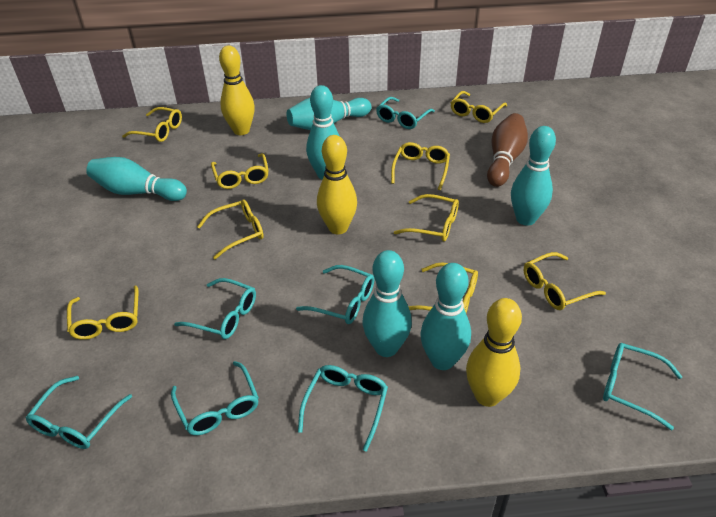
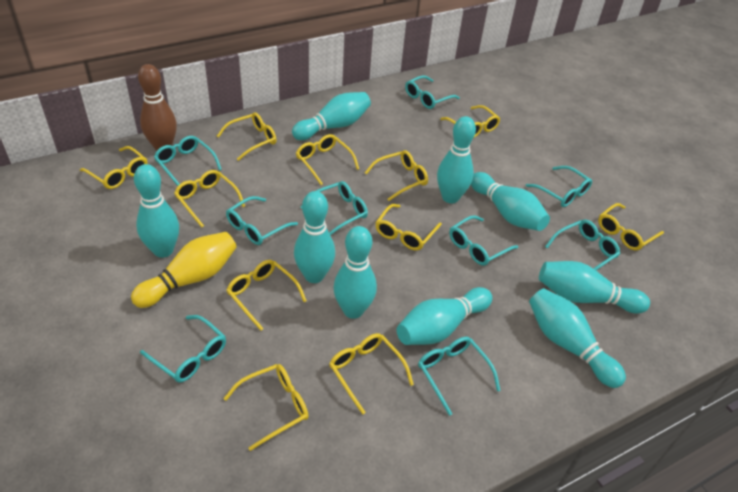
turquoise bowling pin: [86,157,187,201] [287,98,371,130] [306,85,339,180] [363,250,412,357] [420,263,471,370] [511,126,556,226] = 6 -> [134,164,179,258] [292,92,371,140] [294,191,335,283] [333,226,377,319] [397,287,492,345] [437,116,476,203] [471,172,550,231] [529,288,626,388] [539,261,650,313] = 9
turquoise glasses: [26,376,132,449] [171,361,259,435] [174,278,256,339] [296,265,374,324] [298,365,388,452] [376,97,435,129] [603,343,682,430] = 7 -> [140,315,226,383] [154,136,222,186] [226,196,298,245] [300,181,368,235] [405,75,460,109] [418,337,501,416] [449,215,518,266] [526,166,592,207] [545,220,620,270] = 9
yellow bowling pin: [219,45,255,135] [317,135,357,235] [466,298,522,407] = 3 -> [131,232,237,308] = 1
yellow glasses: [67,286,138,340] [122,107,182,142] [197,199,264,259] [211,153,269,189] [391,142,450,190] [394,194,459,241] [408,262,478,313] [451,91,507,123] [524,252,606,310] = 9 -> [80,146,148,189] [174,170,245,227] [217,112,277,161] [223,364,308,451] [226,260,307,331] [296,134,359,185] [329,333,414,415] [365,150,428,201] [375,204,442,251] [440,105,500,137] [598,203,664,250] = 11

